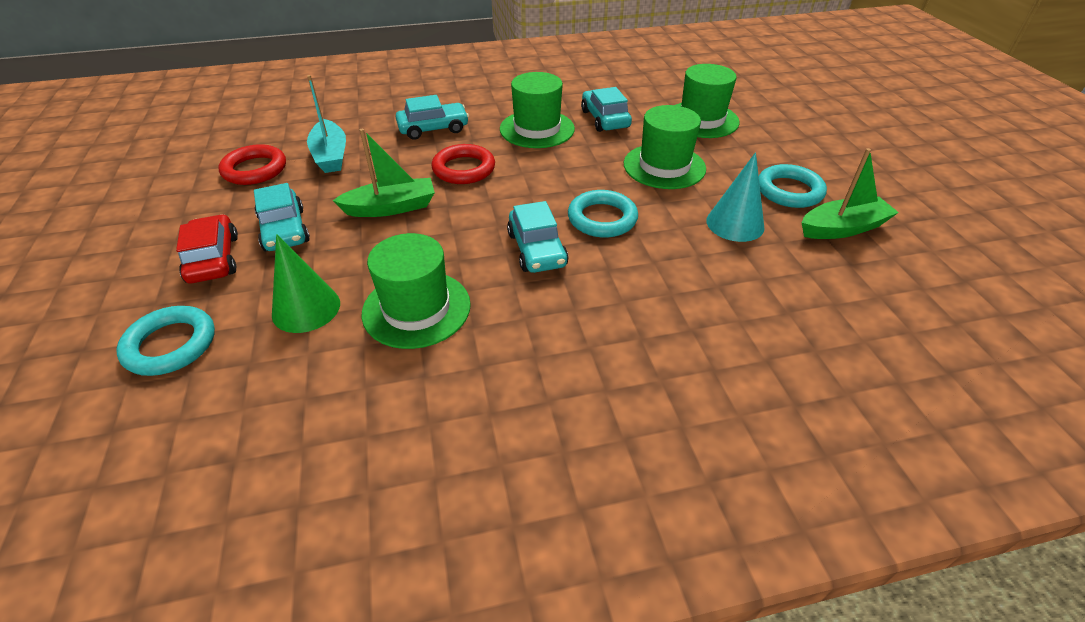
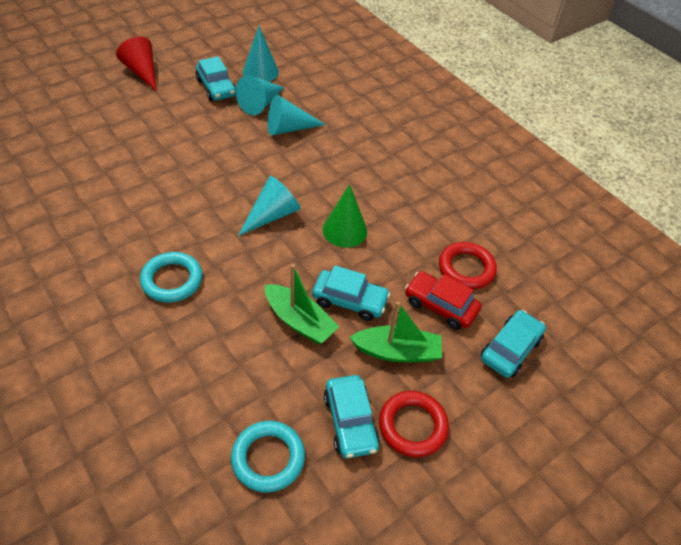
green hat: [362,233,471,349] [500,72,575,148] [624,105,706,189] [676,64,739,138] = 4 -> none = 0
red cone: none = 0 -> [116,37,156,91] = 1
turquoise boat: [307,75,346,173] = 1 -> none = 0
turquoise cone: [706,152,764,242] = 1 -> [236,75,284,115] [238,176,300,236] [243,26,279,82] [267,95,326,135] = 4
turquoise ring: [116,306,215,376] [568,190,638,238] [759,164,827,208] = 3 -> [140,252,203,302] [231,421,305,493] = 2

